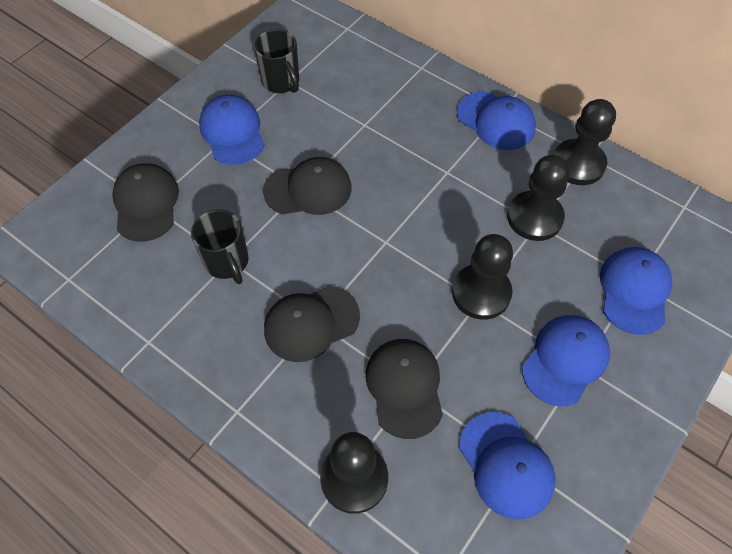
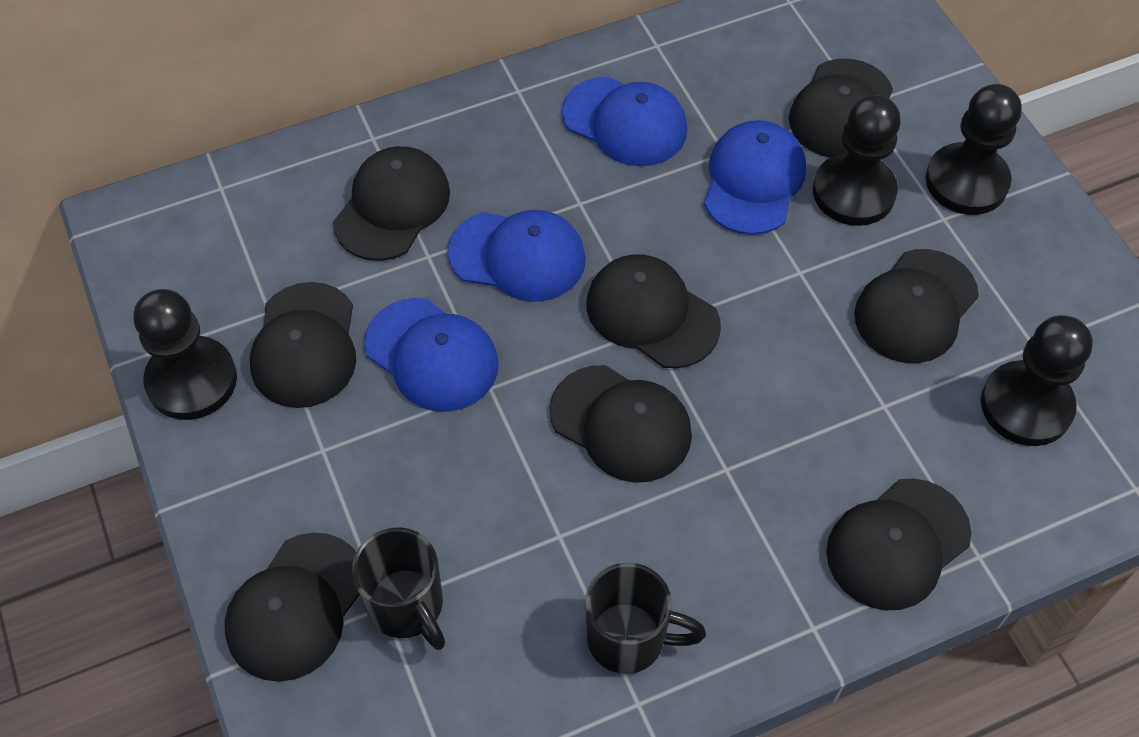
black cap: [112,163,179,242] [263,157,351,215] [264,286,360,362] [366,339,443,439] = 4 -> [225,533,359,682] [250,282,356,408] [333,146,450,261] [550,365,692,483] [586,254,721,368] [789,59,893,157] [826,478,971,611] [854,249,979,363] = 8
blue cap: [199,95,265,165] [457,91,536,150] [459,412,556,520] [522,315,610,406] [600,247,672,335] = 5 -> [364,298,499,412] [447,210,586,302] [562,77,687,166] [704,120,806,235] = 4

